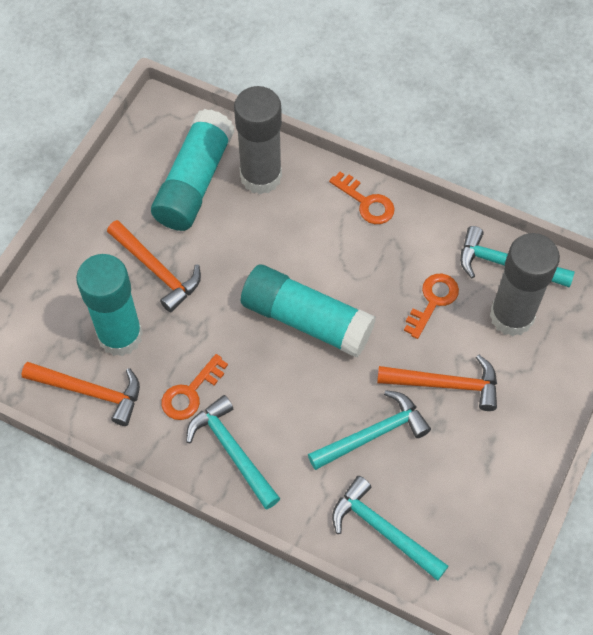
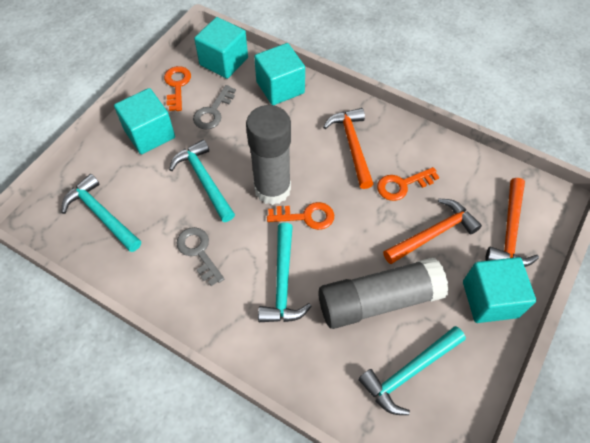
grey key: none = 0 -> [176,227,224,286] [193,85,236,130] = 2
turquoise cube: none = 0 -> [114,88,175,154] [194,17,248,79] [254,43,305,105] [463,257,536,323] = 4
turquoise glue stick: [76,254,143,356] [151,109,235,231] [241,265,376,358] = 3 -> none = 0

